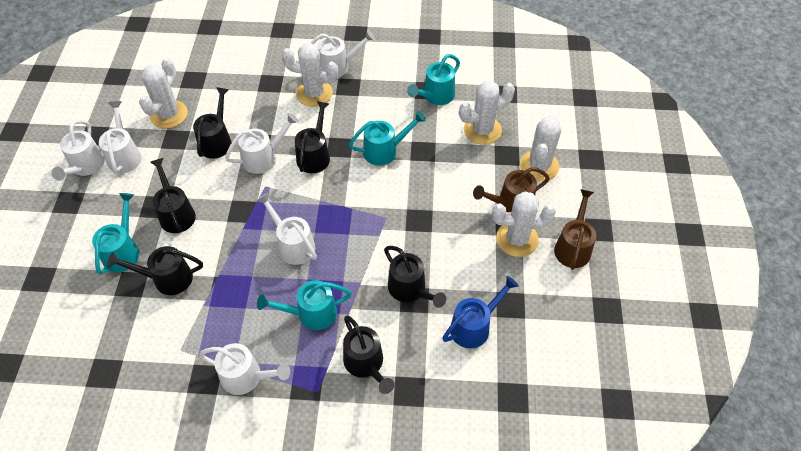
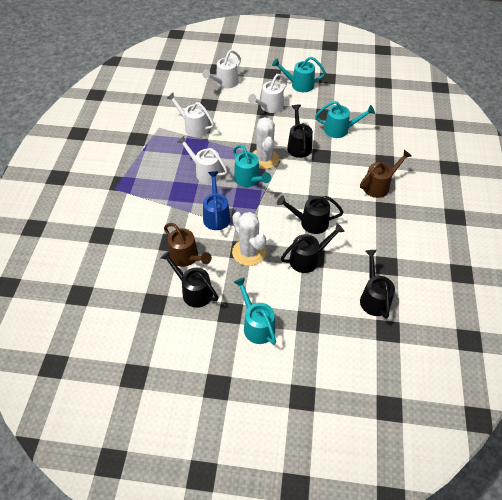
black watering can: [107,246,203,295] [150,158,196,233] [193,87,232,159] [295,101,330,173] [343,315,394,394] [384,246,446,308] = 6 -> [160,251,219,308] [277,195,344,234] [281,223,345,273] [287,105,313,158] [360,250,395,319] = 5
white cactus: [139,58,188,128] [282,43,338,107] [459,80,515,145] [492,191,556,257] [520,115,561,181] = 5 -> [232,212,266,266] [252,117,279,169] = 2
white watering can: [51,120,105,181] [99,101,142,173] [199,343,290,395] [225,113,299,174] [256,193,317,265] [311,30,375,78] = 6 -> [166,93,214,137] [177,136,228,184] [203,50,241,88] [248,74,287,113] = 4

